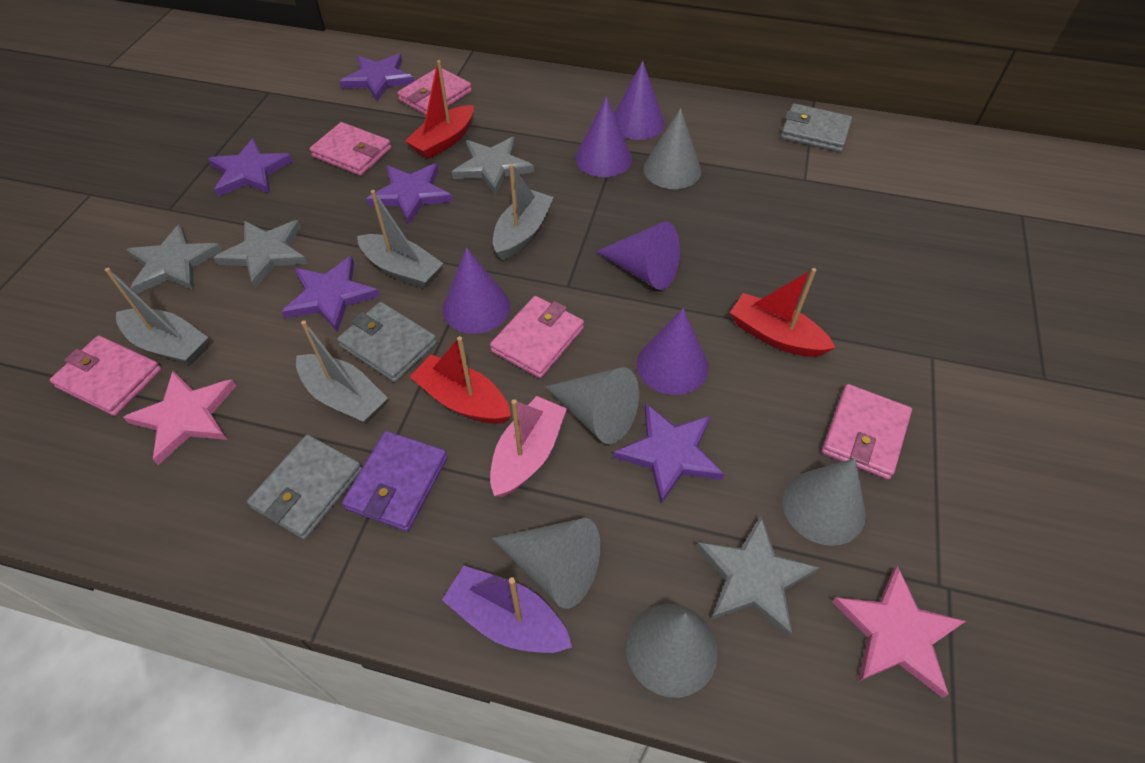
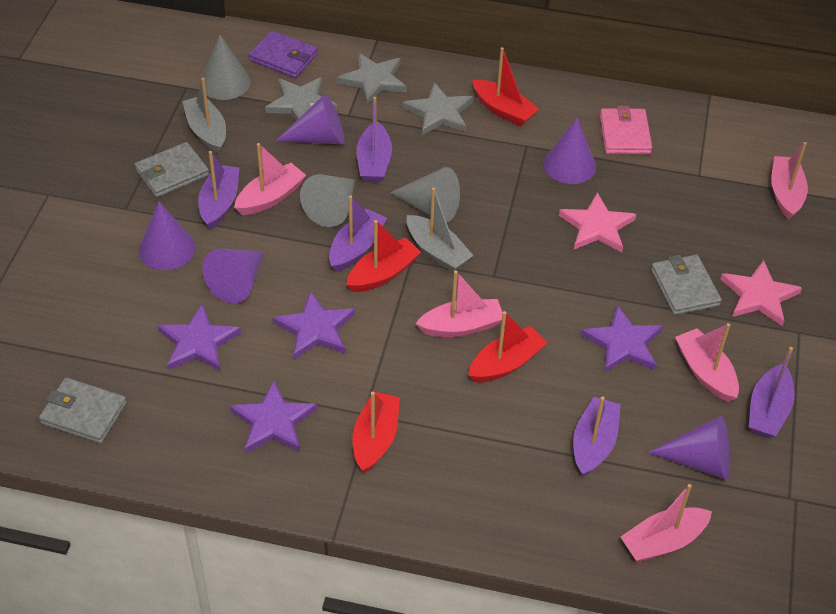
grey boat: [105,268,208,365] [296,320,388,424] [357,190,444,288] [493,164,554,260] = 4 -> [182,78,226,154] [407,188,474,272] = 2
grey cone: [491,518,600,609] [545,367,639,444] [626,604,718,698] [643,108,701,189] [783,458,866,546] = 5 -> [200,35,250,100] [300,174,355,227] [390,167,460,222] = 3
grey star: [126,224,222,294] [214,220,308,288] [452,137,534,195] [696,516,820,637] = 4 -> [265,77,338,121] [337,53,407,104] [403,82,473,135] = 3
pink boat: [490,396,567,497] = 1 -> [234,143,306,215] [415,270,503,337] [621,484,712,562] [675,323,739,402] [771,142,808,220] = 5
pink wallet: [50,336,162,416] [310,122,391,176] [397,68,472,115] [490,296,584,378] [822,384,912,479] = 5 -> [600,106,652,154] = 1
purple boat: [442,566,572,653] = 1 -> [198,151,240,230] [329,195,387,272] [357,97,392,183] [573,396,621,477] [749,347,795,438] = 5
purple star: [208,138,293,196] [281,256,380,332] [340,53,414,101] [366,163,453,225] [613,404,724,504] = 5 -> [157,303,241,371] [230,380,317,453] [273,291,355,359] [581,305,663,373] = 4
red boat: [405,60,474,159] [410,336,511,424] [730,268,836,357] = 3 -> [346,220,421,292] [353,392,400,473] [468,311,548,383] [472,47,539,126] = 4

